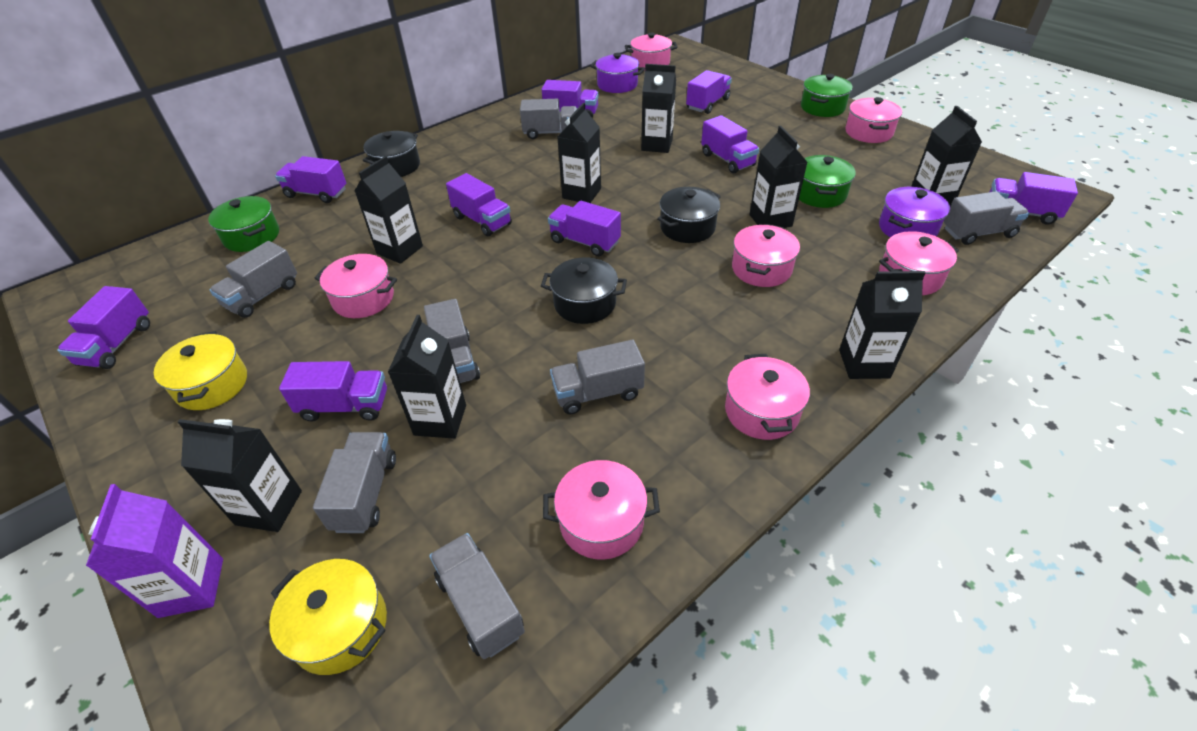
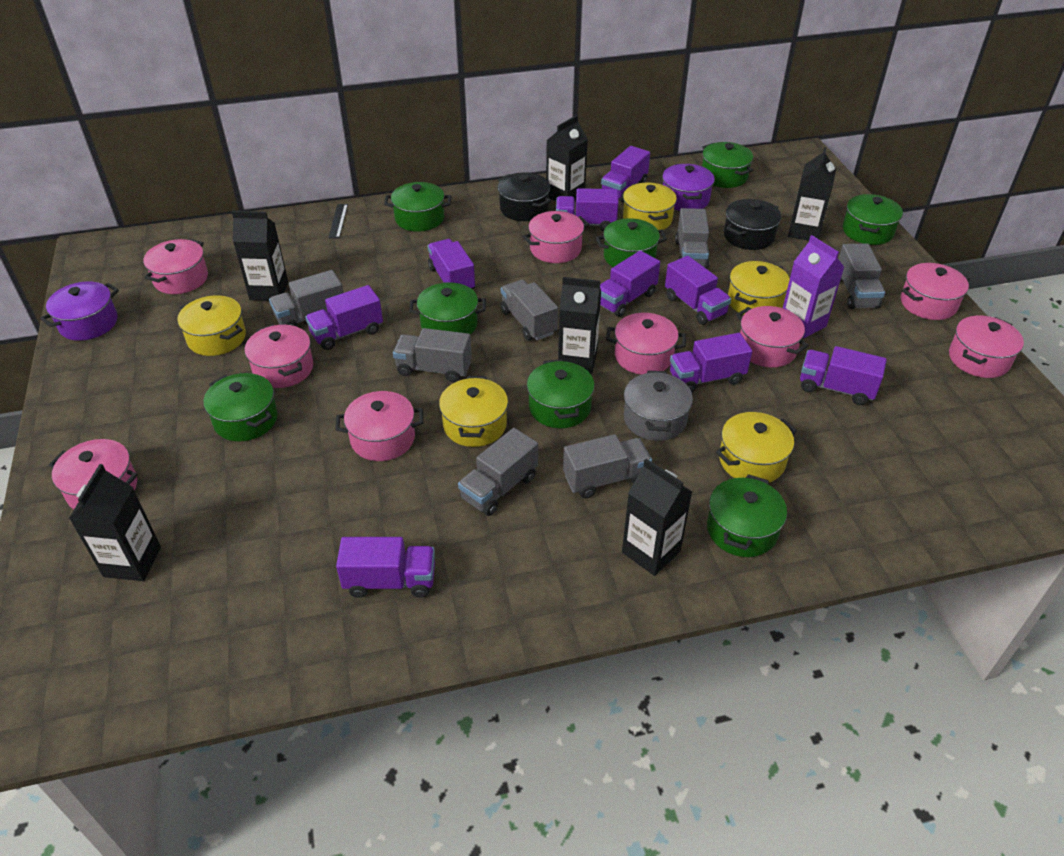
black carton: [178,419,302,532] [355,156,423,264] [388,315,466,439] [557,103,601,203] [641,64,676,153] [749,126,808,228] [839,271,926,379] [911,106,982,206] = 8 -> [69,464,161,581] [232,211,288,301] [546,115,588,201] [558,277,601,374] [622,459,692,576] [788,147,836,241] = 6
black pot: [363,131,420,177] [541,257,627,324] [657,187,721,243] = 3 -> [498,172,551,221] [724,199,781,250] = 2
black ruler: none = 0 -> [328,204,348,238] = 1
green pot: [208,196,279,252] [799,155,856,208] [801,74,852,117] = 3 -> [203,373,278,441] [384,182,452,232] [409,282,486,334] [527,359,595,428] [596,218,667,267] [702,142,753,188] [707,474,787,557] [843,194,903,245] = 8
grey pot: none = 0 -> [624,370,693,441] = 1
pink pot: [314,254,397,318] [543,460,660,560] [625,33,678,71] [725,354,810,440] [732,224,800,287] [845,97,902,143] [879,231,959,295] = 7 -> [49,439,138,509] [143,239,208,294] [245,324,313,388] [335,391,423,461] [522,211,589,263] [606,313,686,375] [736,306,809,367] [901,263,970,320] [949,315,1024,378] = 9
yellow pot: [154,331,247,410] [269,559,387,675] = 2 -> [177,295,246,356] [439,376,508,447] [623,182,677,230] [716,412,797,483] [728,261,790,315] = 5

